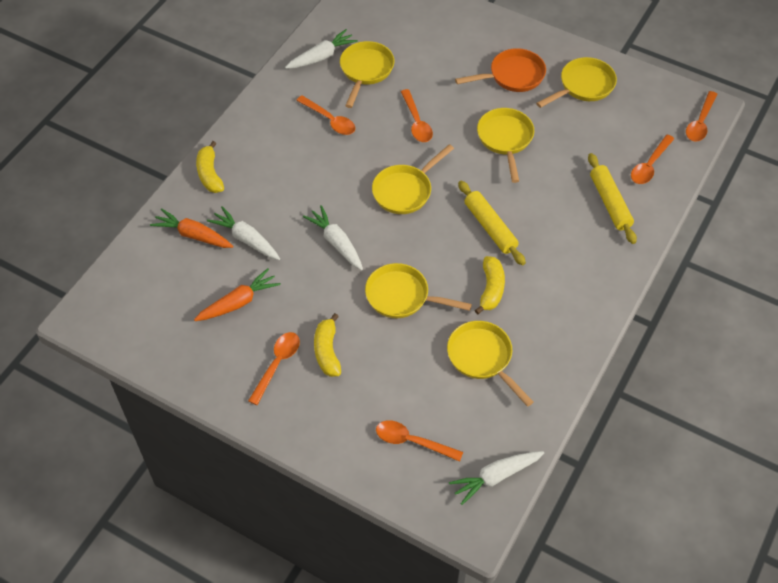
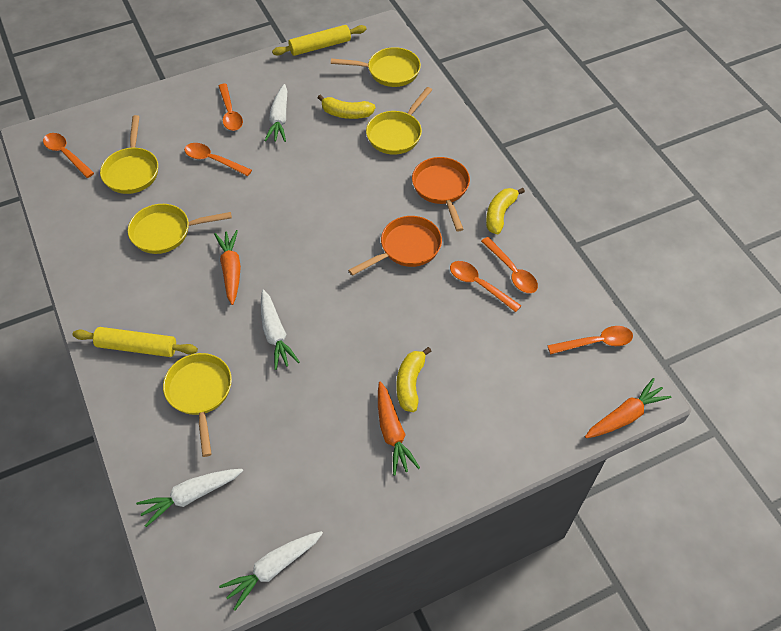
orange carrot: [150,208,234,248] [194,268,281,321] = 2 -> [214,230,241,305] [378,382,420,476] [585,378,671,438] = 3
orange pan: [455,48,546,92] = 1 -> [348,216,442,276] [412,157,470,232] = 2
yellow pan: [340,41,394,108] [365,263,472,318] [372,144,454,214] [447,321,534,407] [477,108,534,183] [536,57,617,108] = 6 -> [100,115,158,194] [128,204,232,254] [163,353,232,457] [331,47,421,87] [366,87,432,155] = 5

